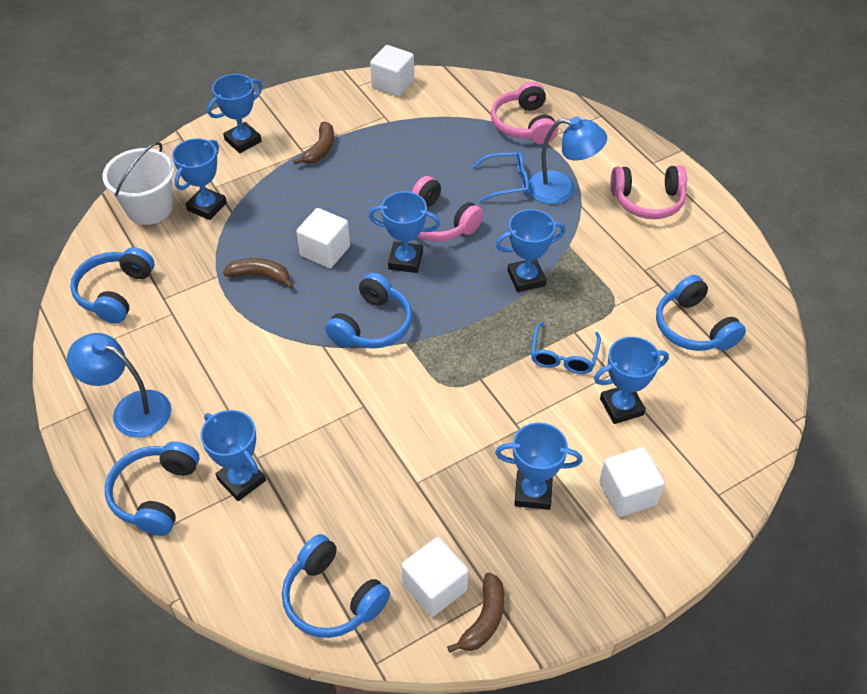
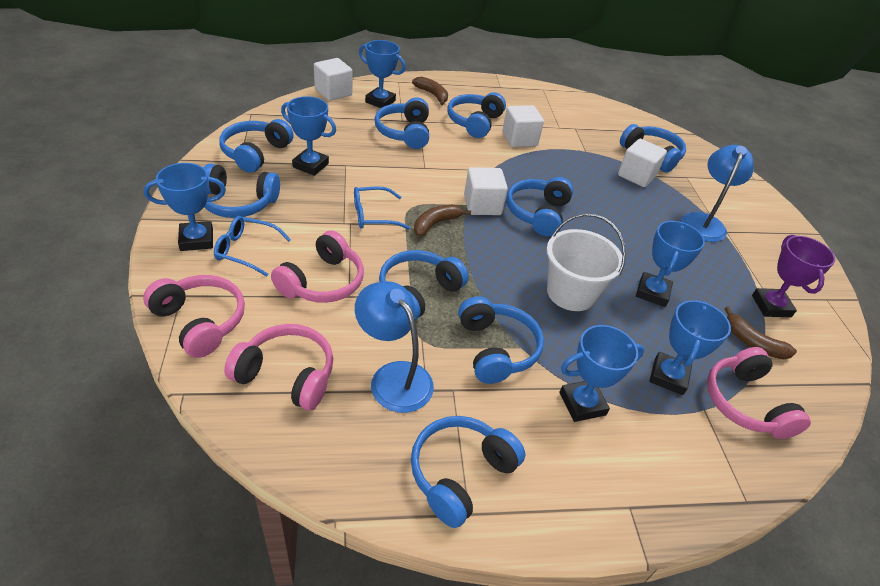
blue headphones: [70,247,154,324] [105,441,200,536] [282,534,390,638] [325,273,412,349] [656,275,746,351] = 5 -> [204,164,280,218] [219,119,294,173] [374,97,429,149] [379,250,469,320] [411,416,525,528] [448,92,506,138] [458,296,544,384] [506,177,573,236] [620,124,686,173] = 9
blue trophy: [172,138,227,220] [200,410,266,501] [207,74,262,153] [369,191,440,273] [495,423,582,510] [496,209,566,292] [594,337,669,424] = 7 -> [144,163,226,251] [281,96,336,176] [359,40,406,108] [560,325,644,422] [636,221,705,307] [649,300,731,395] = 6
pink headphones: [412,176,484,242] [491,81,558,144] [611,165,687,219] = 3 -> [143,275,245,358] [224,324,333,410] [271,230,364,303] [707,347,811,439] = 4
purple trophy: none = 0 -> [752,235,835,317] = 1

